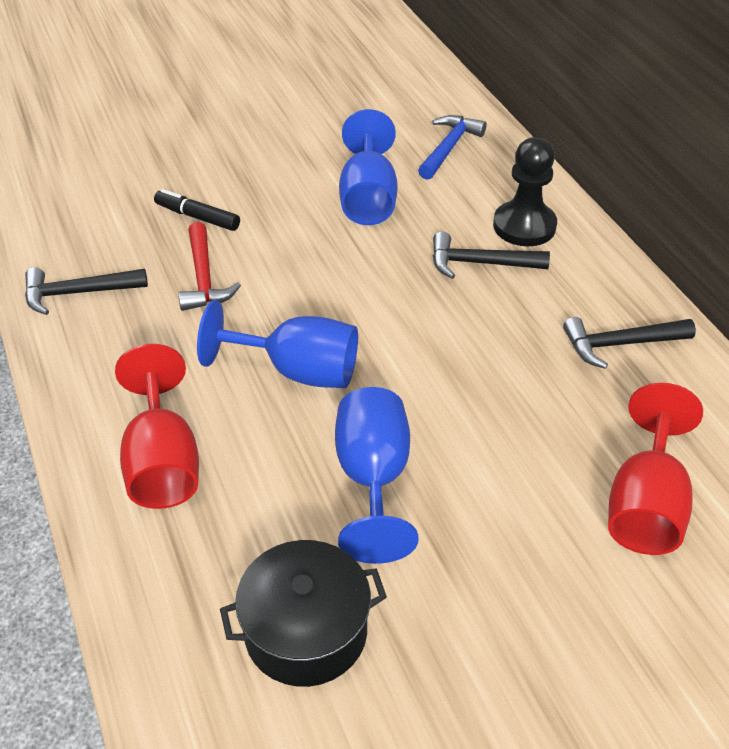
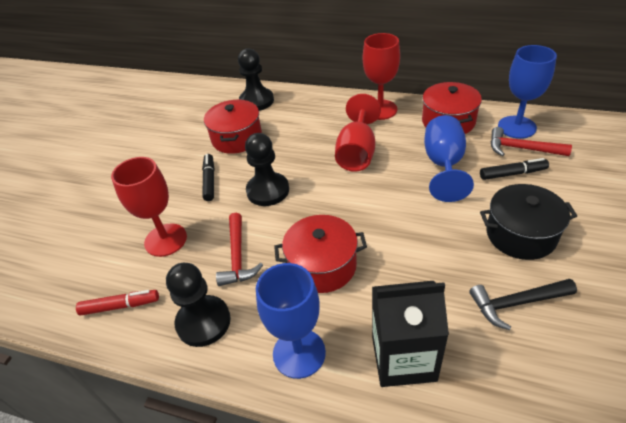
black carton: none = 0 -> [372,281,449,387] = 1
black hammer: [25,267,148,315] [433,231,550,279] [563,317,696,369] = 3 -> [469,279,577,330] = 1
black marker: [154,189,240,231] = 1 -> [202,154,215,201] [480,158,549,180] = 2
black pawn: [493,137,557,246] = 1 -> [166,263,231,347] [238,48,274,111] [245,133,289,206] = 3
blue hammer: [418,115,487,180] = 1 -> none = 0
red goblet: [115,344,199,509] [608,383,703,555] = 2 -> [111,157,187,257] [335,94,381,172] [363,33,400,120] = 3
red hammer: [178,222,241,311] = 1 -> [216,213,263,286] [491,127,572,156] = 2
red marker: none = 0 -> [76,290,159,316] = 1
red pot: none = 0 -> [204,100,262,154] [274,215,367,293] [422,82,482,134] = 3

